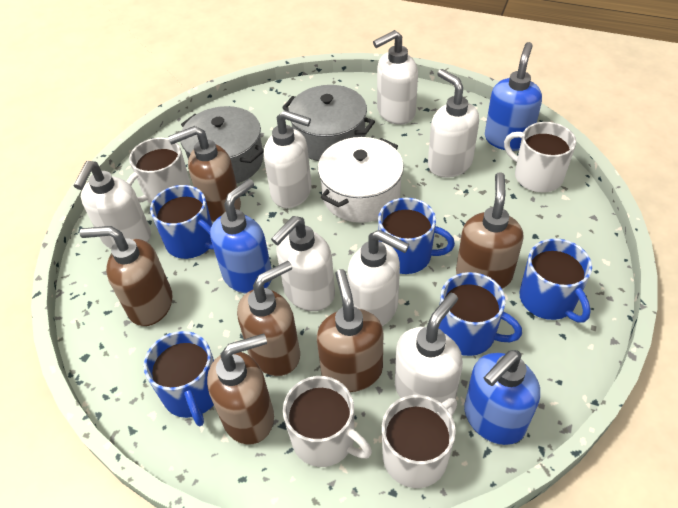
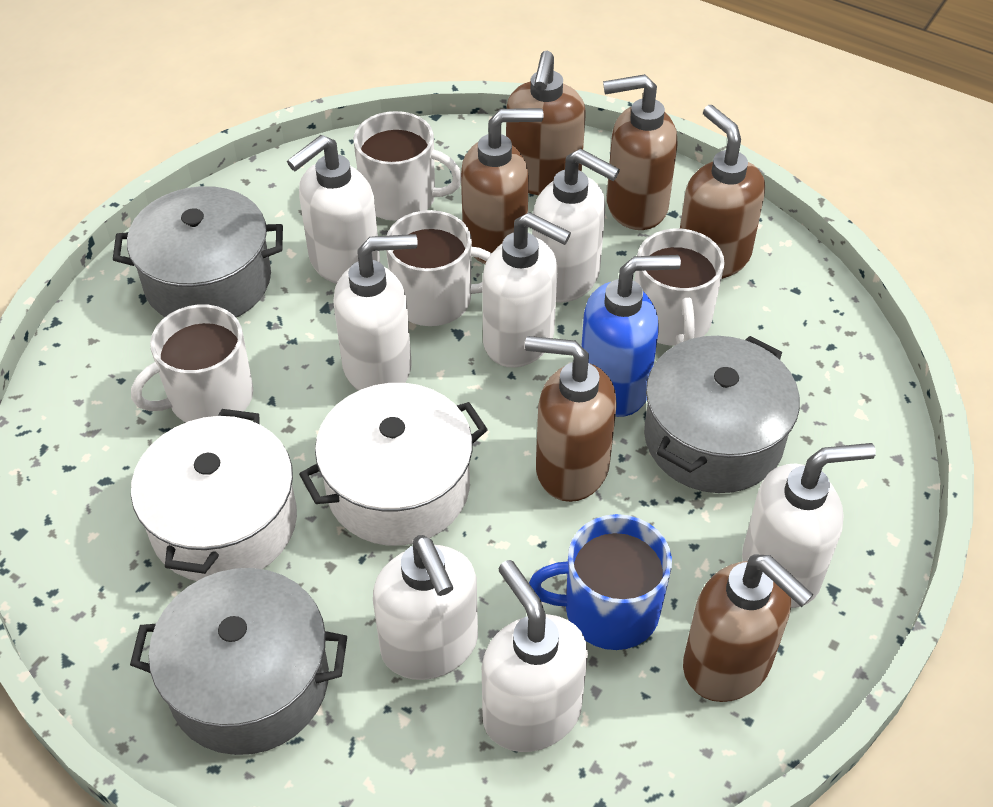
blue mug: [144,331,214,426] [150,185,214,259] [378,198,455,274] [439,272,522,356] [519,238,592,323] = 5 -> [529,514,672,650] = 1
blue soap dispenser: [210,179,271,294] [464,350,540,445] [485,42,542,151] = 3 -> [581,255,681,417] = 1
grey pot: [181,106,264,184] [282,85,375,161] = 2 -> [113,186,283,317] [130,568,347,755] [644,336,800,493] = 3
white pot: [318,137,404,223] = 1 -> [131,409,297,581] [299,383,488,546] = 2

